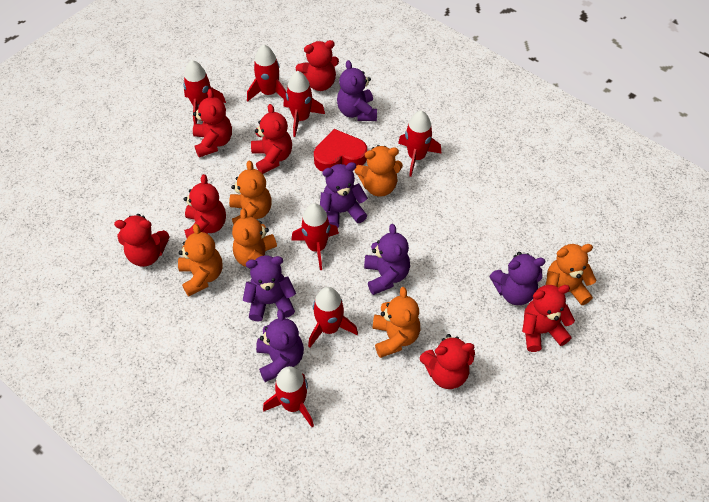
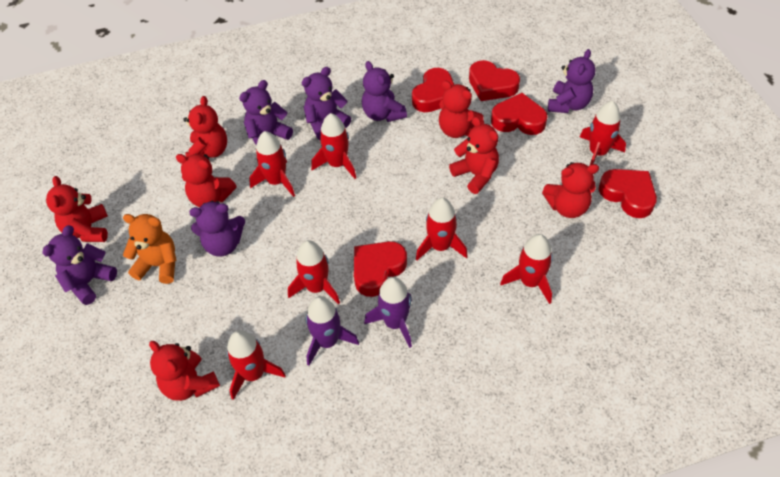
orange teddy bear: [178,224,223,296] [229,160,272,225] [232,208,277,267] [355,145,403,196] [373,287,420,358] [546,244,597,305] = 6 -> [123,214,177,284] = 1
purple rocket: none = 0 -> [306,296,359,366] [364,277,412,348] = 2
red heart: [314,129,367,172] = 1 -> [354,241,407,297] [412,68,454,112] [469,60,520,101] [491,93,548,135] [599,169,657,218] = 5

